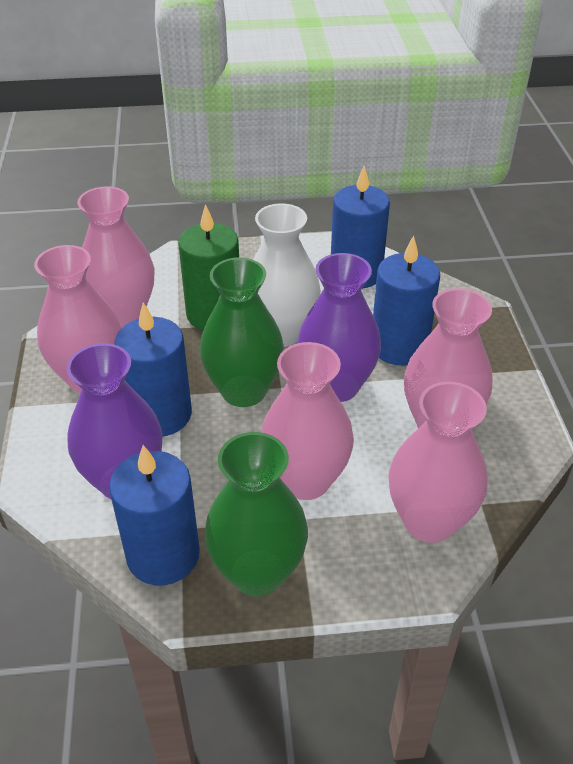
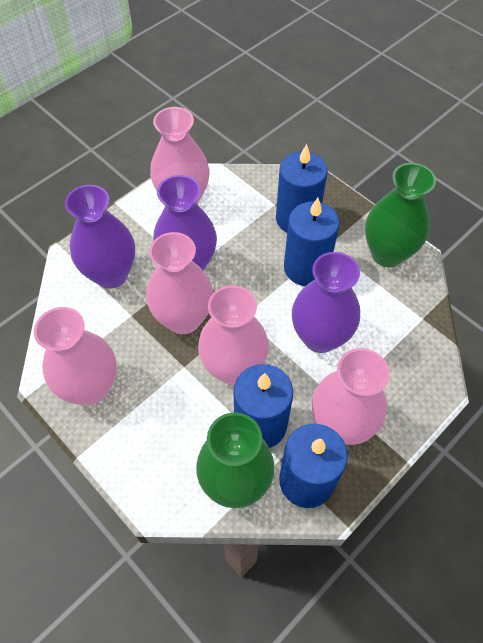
green candle: [178,204,239,330] = 1 -> none = 0
purple vase: [67,343,163,499] [297,253,381,402] = 2 -> [65,185,135,289] [153,175,217,271] [292,252,360,353] = 3
white vase: [253,203,321,347] = 1 -> none = 0

